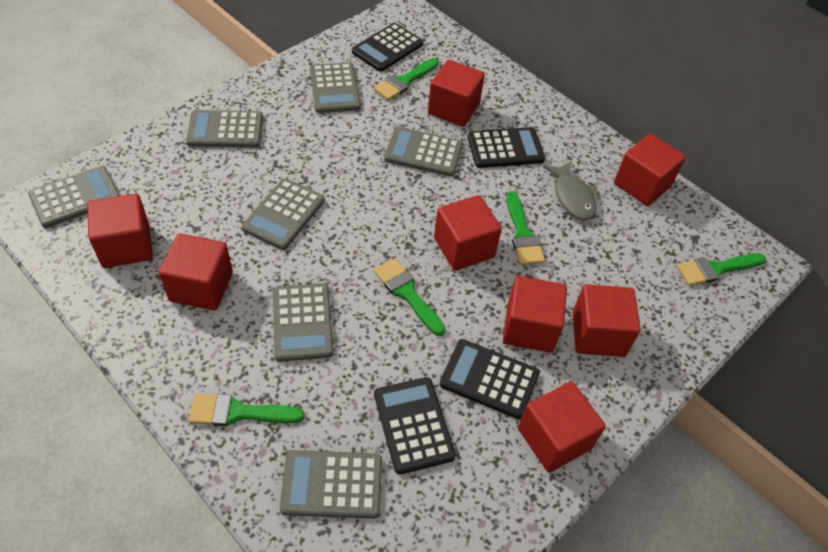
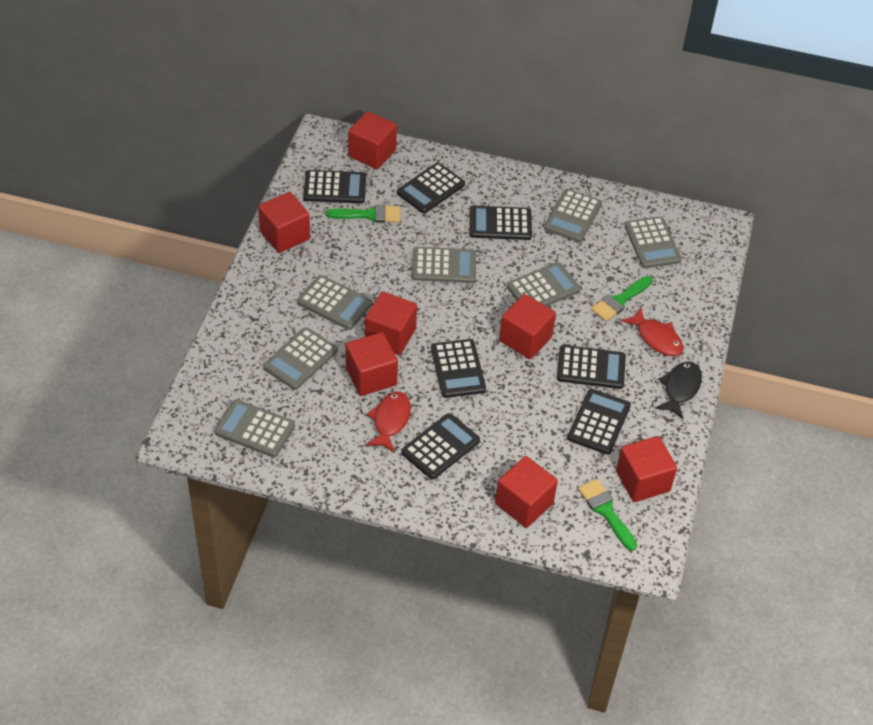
black calculator: [352,23,423,72] [374,377,456,474] [440,339,540,419] [467,127,545,168] = 4 -> [303,170,366,203] [397,163,465,213] [401,413,480,479] [431,339,486,398] [470,205,532,240] [557,345,626,389] [568,389,631,454] = 7
black fish: none = 0 -> [655,361,702,419] = 1
green brush: [189,394,305,426] [374,58,439,100] [374,258,446,336] [506,192,545,265] [677,253,766,286] = 5 -> [326,204,400,223] [578,479,637,551] [591,276,653,321] = 3
grey fish: [543,161,596,220] = 1 -> none = 0
red cube: [87,194,153,268] [159,234,233,311] [428,60,485,127] [434,195,502,271] [503,276,567,353] [518,381,606,473] [572,284,641,357] [614,133,686,206] = 8 -> [258,192,310,253] [346,332,398,396] [348,111,397,169] [365,291,417,355] [495,456,558,528] [499,294,556,359] [616,436,677,502] = 7
red fish: none = 0 -> [365,392,411,453] [621,307,683,356] = 2

